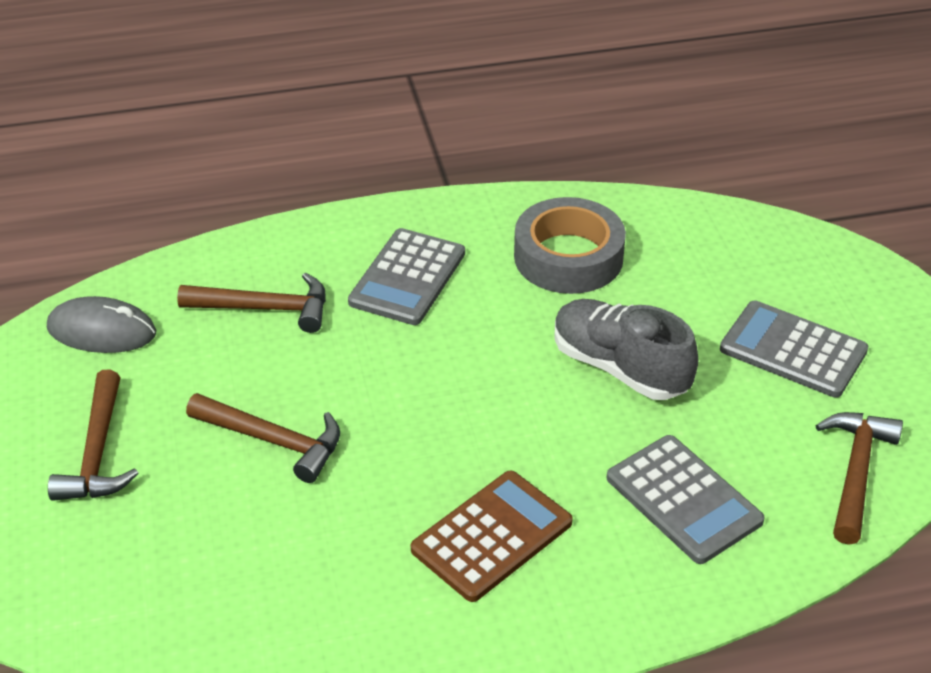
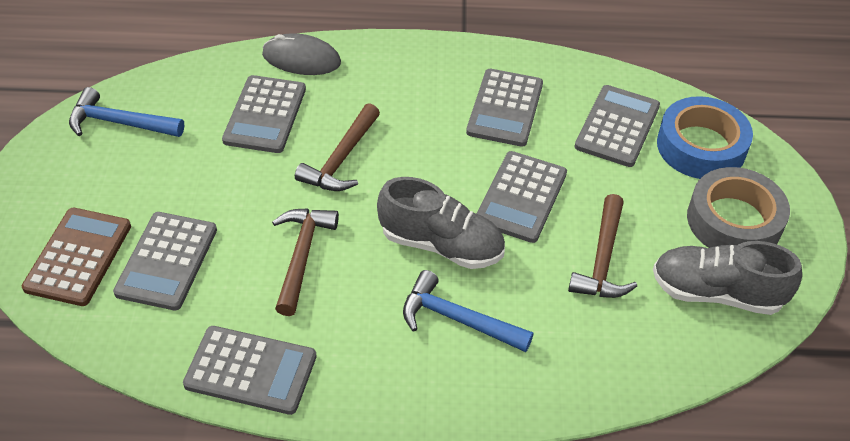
blue hammer: none = 0 -> [69,87,184,137] [403,270,534,352] = 2
blue tape: none = 0 -> [657,96,753,179] = 1
brown hammer: [48,370,138,501] [177,273,326,333] [186,393,340,483] [815,412,903,545] = 4 -> [272,208,339,316] [295,103,380,191] [568,194,637,298] = 3
grey calculator: [348,228,465,325] [607,435,765,564] [720,300,869,398] = 3 -> [113,212,217,310] [183,326,316,415] [222,75,306,153] [466,69,543,147] [476,151,567,243] [574,85,660,167] = 6
grey shoe: [554,299,698,400] = 1 -> [377,177,505,269] [653,241,802,315] = 2

